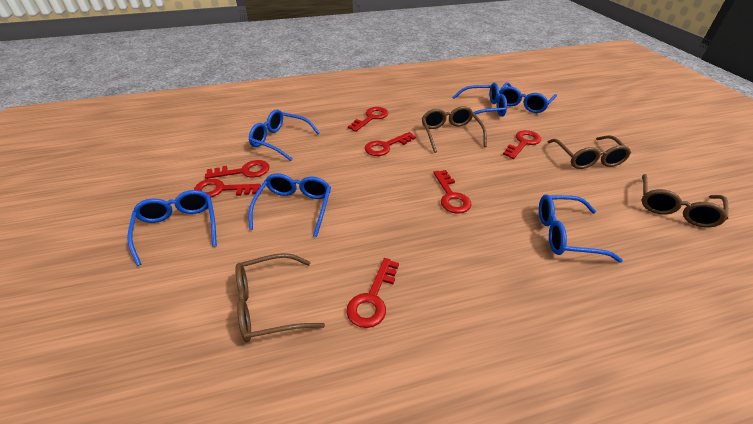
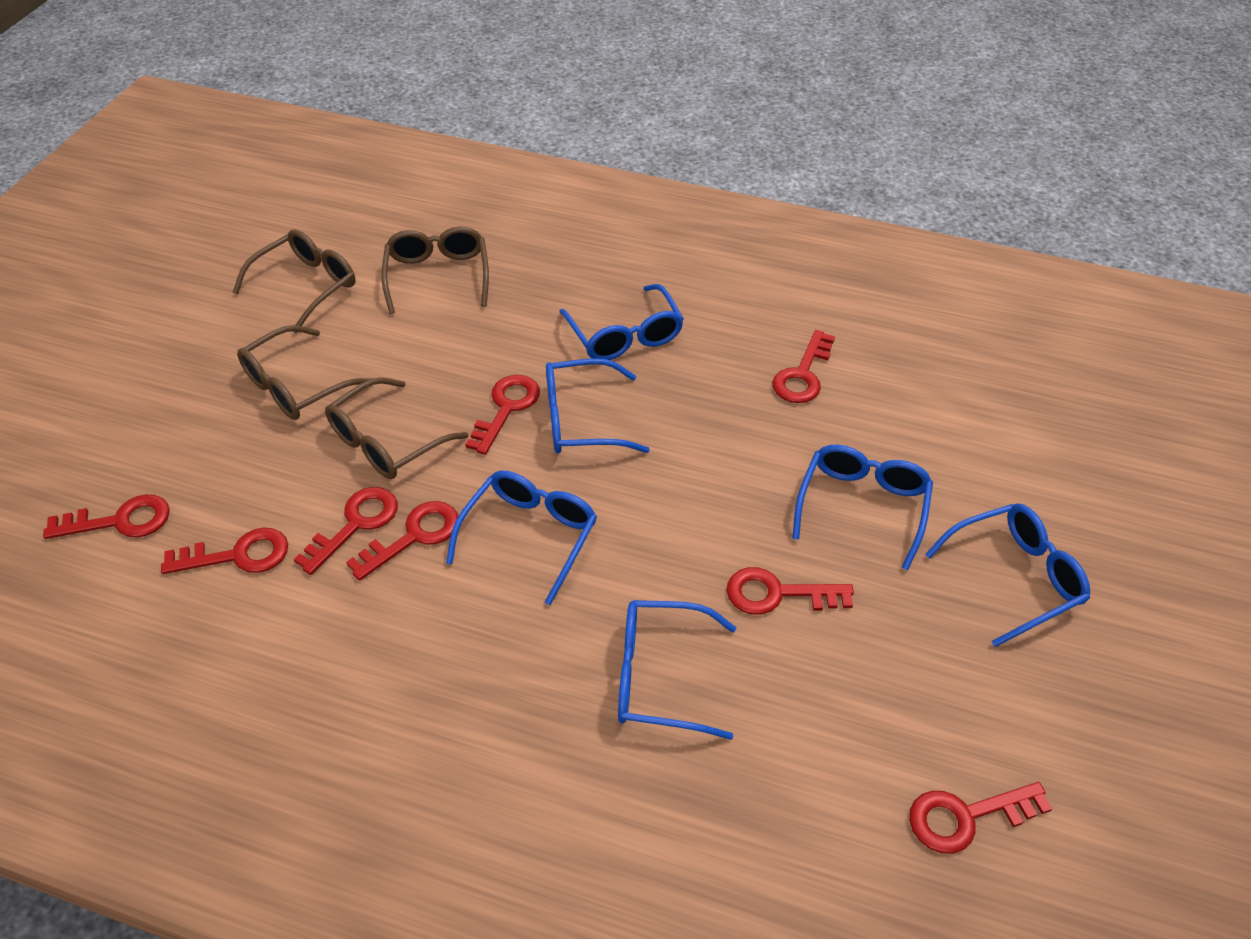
red key: [194,179,261,197] [205,160,270,179] [347,258,399,328] [348,107,388,132] [365,132,416,156] [433,170,471,214] [503,130,541,159] = 7 -> [43,494,170,539] [161,527,288,574] [294,487,398,575] [346,501,458,581] [465,375,540,455] [727,567,854,615] [772,330,835,403] [909,782,1052,854] = 8

